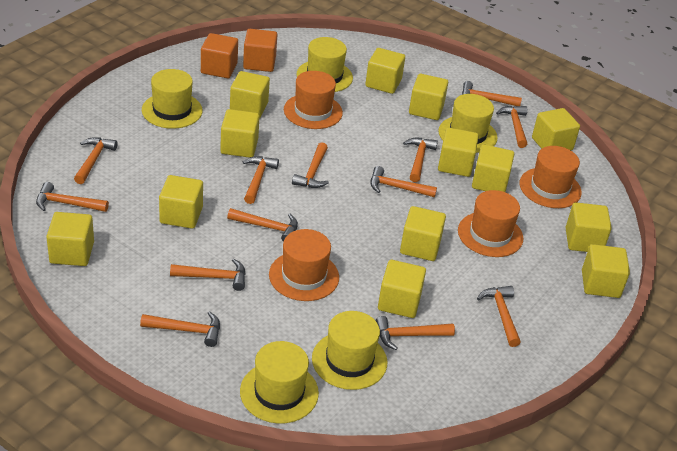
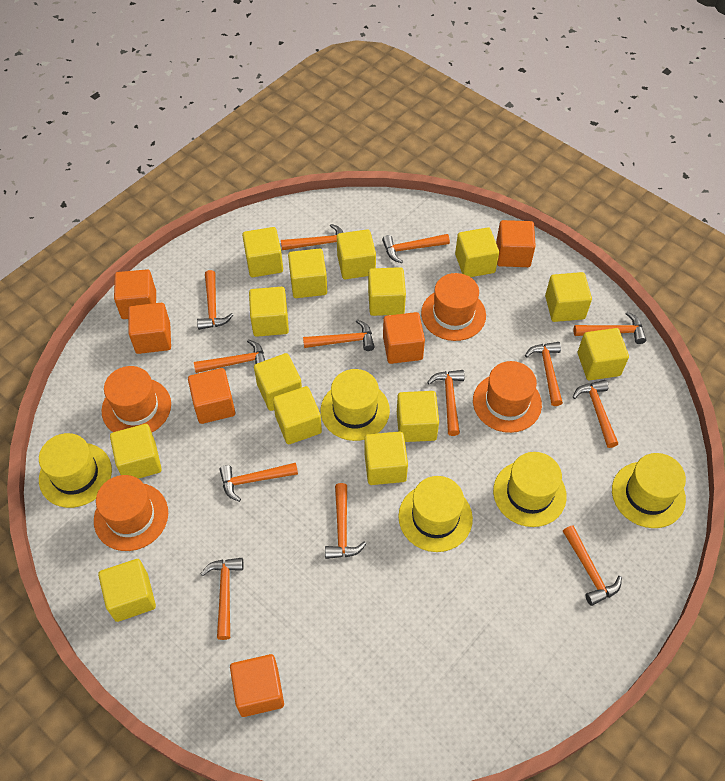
orange cube: [201,33,238,78] [243,29,277,72] = 2 -> [114,270,156,319] [128,303,171,354] [188,368,235,424] [230,654,284,717] [383,312,425,364] [496,220,536,267] = 6
yellow cube: [46,212,94,266] [159,175,203,229] [220,109,260,158] [230,71,270,119] [365,48,405,94] [378,260,426,318] [400,206,446,261] [409,74,448,120] [438,128,479,177] [472,144,514,192] [532,108,580,150] [566,202,612,252] [582,244,630,298] = 13 -> [98,559,156,622] [110,424,162,479] [242,227,283,277] [249,287,289,337] [254,353,302,411] [273,386,322,444] [288,248,327,298] [337,229,376,279] [364,431,408,485] [368,267,406,316] [397,391,439,442] [455,227,499,277] [545,272,592,322] [578,328,629,380] = 14

